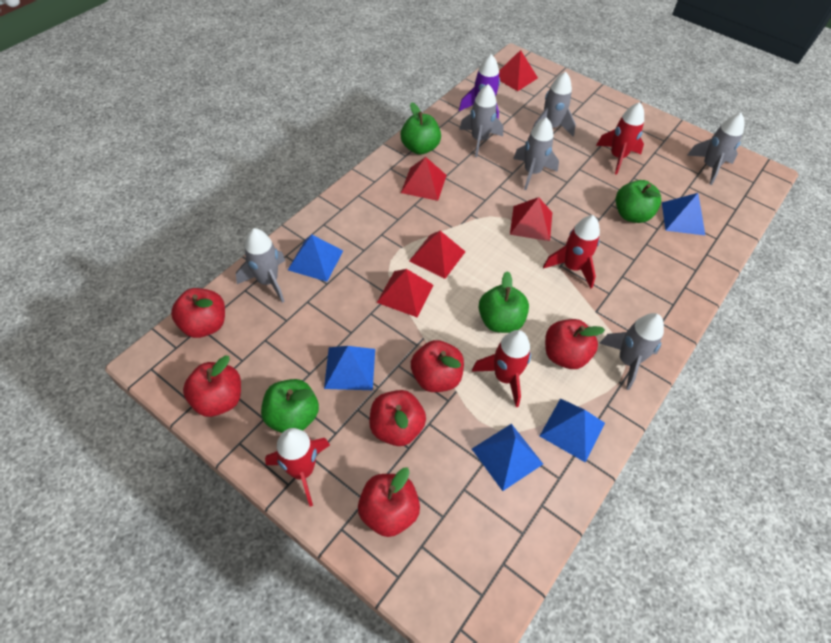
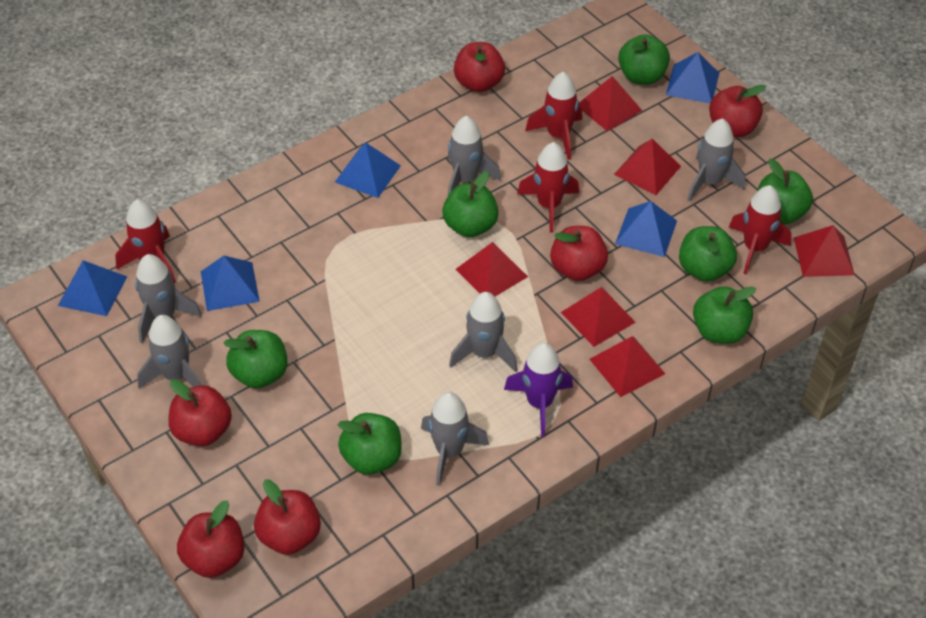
green apple: [261,379,319,433] [401,102,441,155] [478,271,529,333] [616,180,661,223] = 4 -> [224,330,288,389] [337,413,402,475] [442,171,499,237] [618,34,670,85] [679,226,737,282] [693,286,756,344] [757,159,813,224] = 7
red pyramid: [377,269,434,317] [401,157,447,201] [409,231,465,279] [499,50,538,91] [510,197,552,241] = 5 -> [456,242,528,296] [561,287,636,347] [579,76,642,131] [589,336,665,397] [614,139,681,195] [794,225,855,277] = 6

